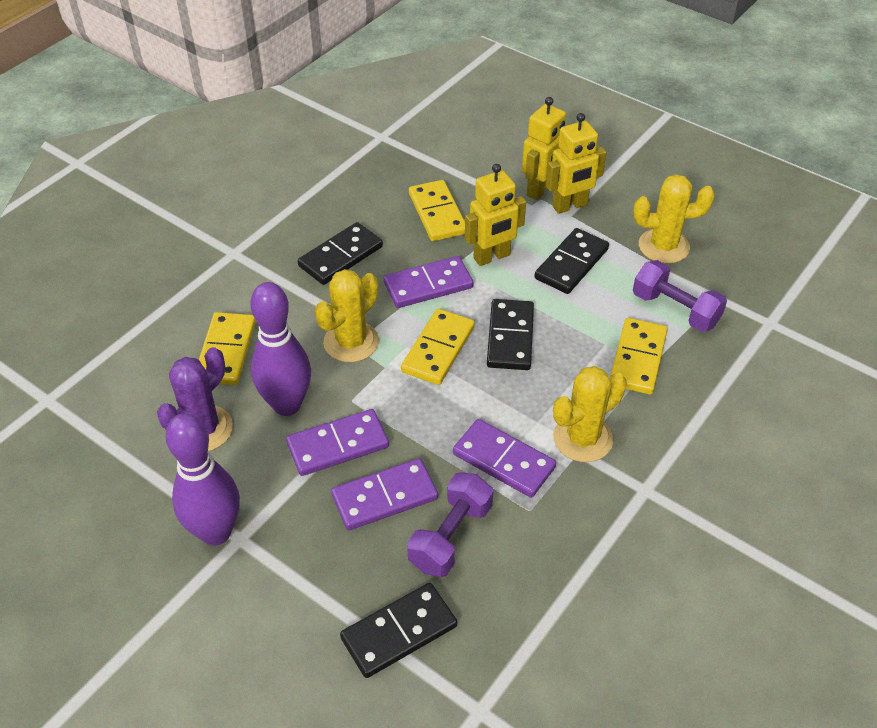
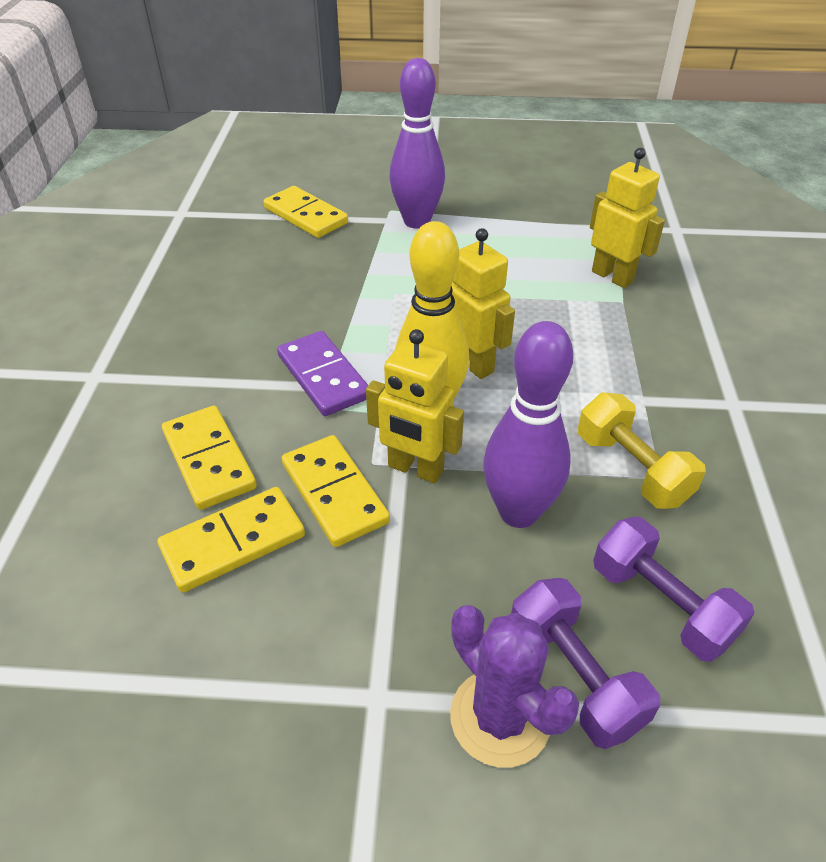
black domino: [298,222,383,285] [340,583,457,678] [487,299,534,370] [534,228,609,294] = 4 -> none = 0
purple domino: [286,409,389,476] [331,458,438,530] [383,256,474,308] [453,419,556,498] = 4 -> [277,331,368,416] = 1
yellow bowling pin: none = 0 -> [395,221,469,399] = 1
yellow cactus: [315,269,379,362] [553,366,627,462] [633,174,715,264] = 3 -> none = 0
yellow dumbbell: none = 0 -> [578,393,706,509] = 1

